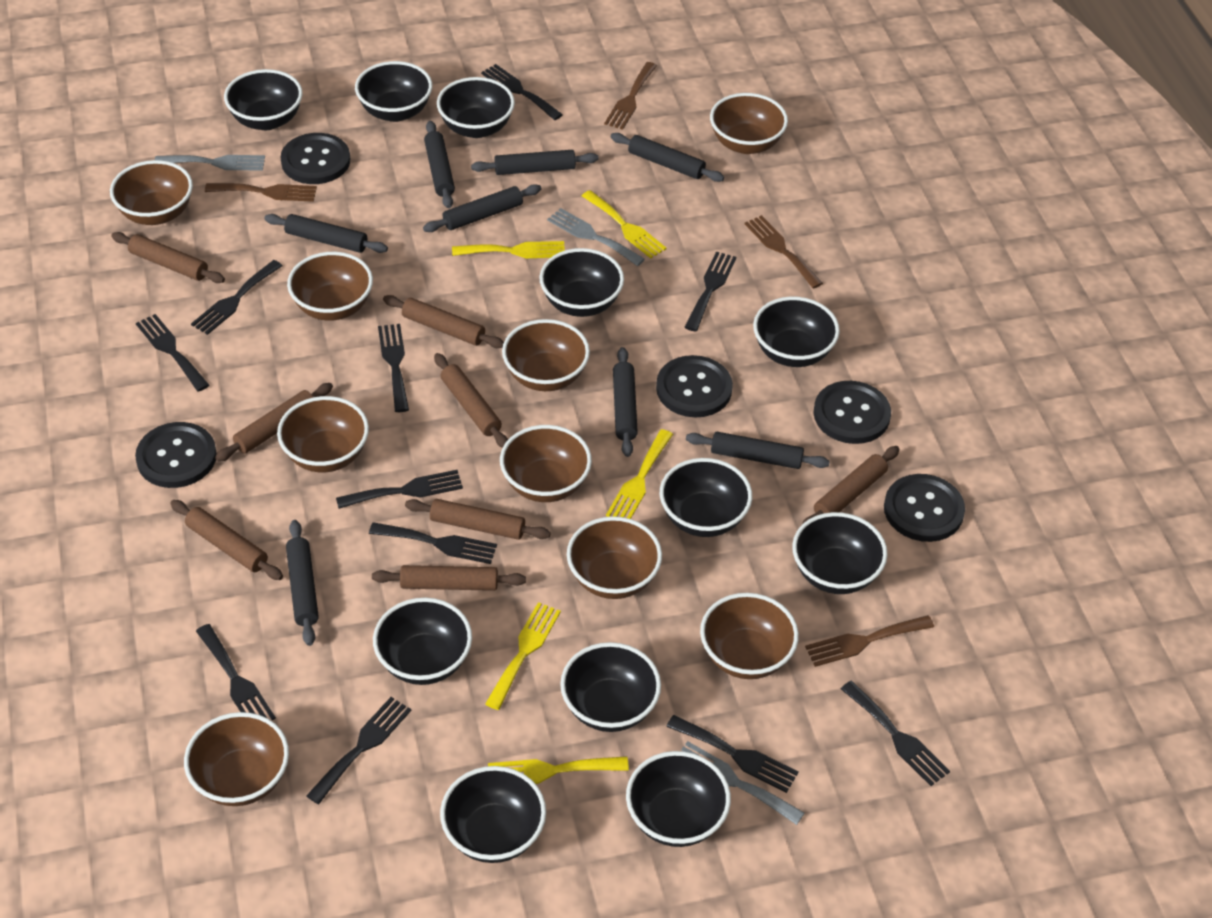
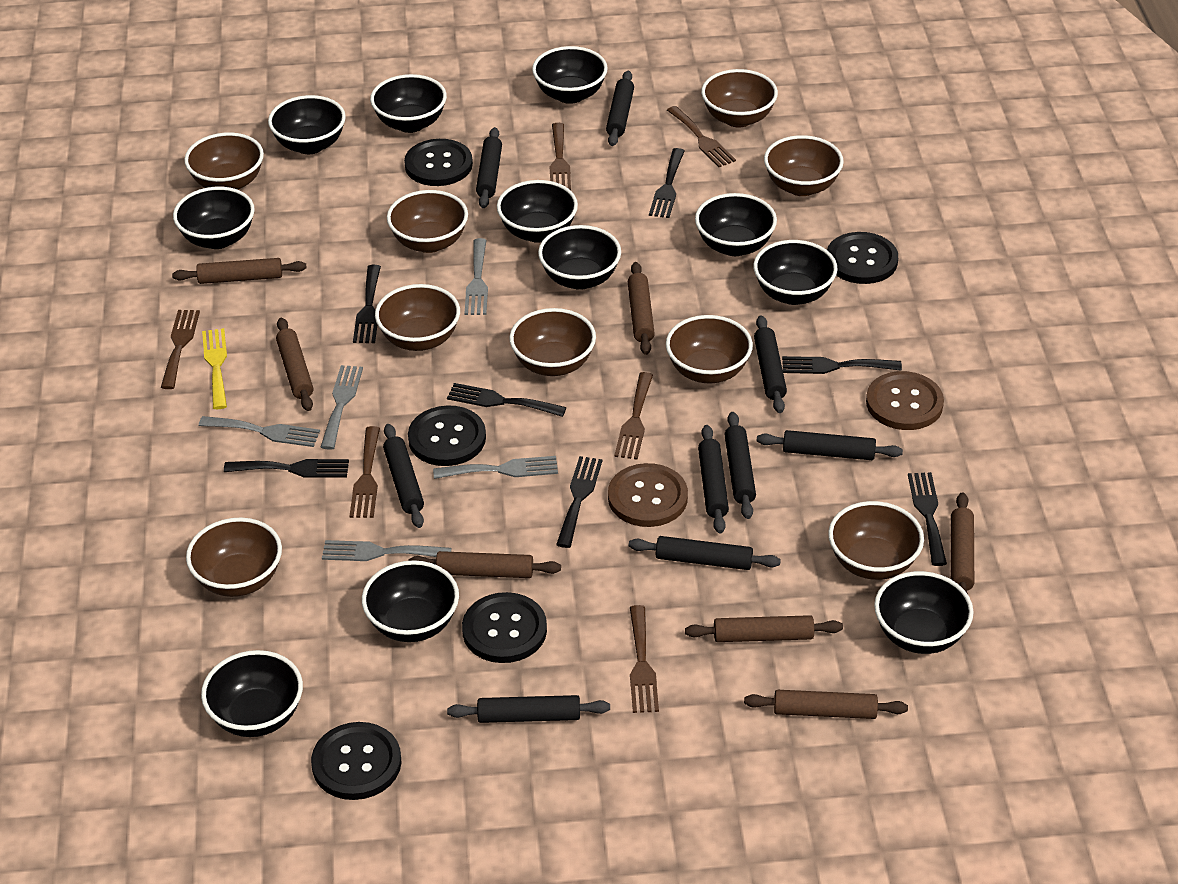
black fork: [136,314,209,392] [191,260,283,335] [196,624,276,720] [306,697,411,804] [336,470,463,509] [369,522,497,564] [378,324,409,412] [481,64,563,120] [666,715,799,793] [684,252,736,332] [841,681,950,786] = 11 -> [224,459,349,478] [353,265,381,343] [447,383,566,417] [556,456,602,548] [649,148,685,218] [782,356,902,374] [908,472,947,566] = 7
black rolling pin: [264,214,388,253] [286,520,319,646] [423,184,541,232] [424,121,455,208] [471,150,598,175] [611,133,724,182] [613,347,638,457] [686,432,830,469] = 8 -> [383,424,424,528] [447,695,610,723] [476,127,502,208] [606,71,634,146] [629,536,781,570] [698,425,729,533] [724,412,756,519] [754,315,787,413] [757,430,903,460] = 9
brown button: none = 0 -> [608,463,688,527] [866,371,944,430] = 2
brown fork: [205,183,317,202] [604,62,657,130] [744,215,823,288] [805,615,934,667] = 4 -> [161,310,200,389] [350,426,380,518] [550,123,571,190] [614,372,653,460] [630,605,659,713] [667,106,736,167] = 6
brown rolling pin: [111,232,225,283] [170,500,283,580] [215,383,333,462] [372,565,526,591] [383,295,504,348] [405,499,551,540] [434,353,508,448] [802,446,899,524] = 8 -> [172,258,307,284] [276,318,314,411] [408,551,561,578] [628,262,655,355] [685,615,843,642] [744,690,908,719] [951,492,974,594] = 7
grey fork: [155,155,265,171] [547,208,645,266] [681,741,804,825] = 3 -> [199,416,320,447] [321,365,363,450] [322,540,452,561] [433,456,558,479] [464,238,488,315] = 5
yellow fork: [452,241,565,258] [485,602,561,710] [488,756,629,784] [582,190,667,259] [606,429,673,519] = 5 -> [202,328,227,409] = 1

